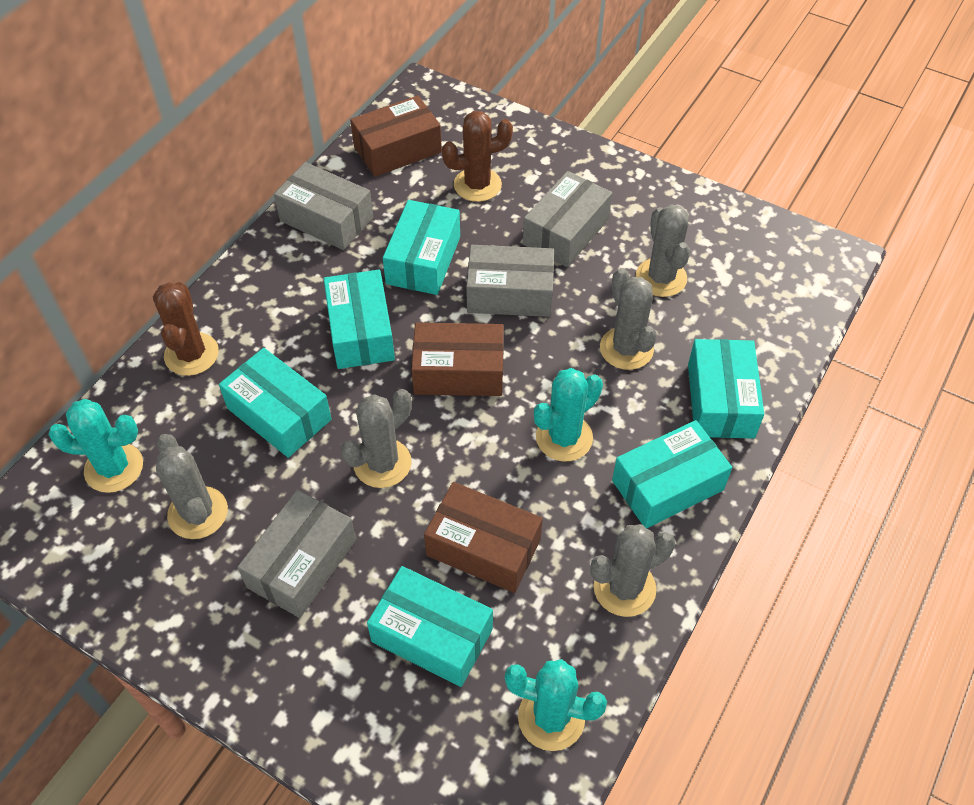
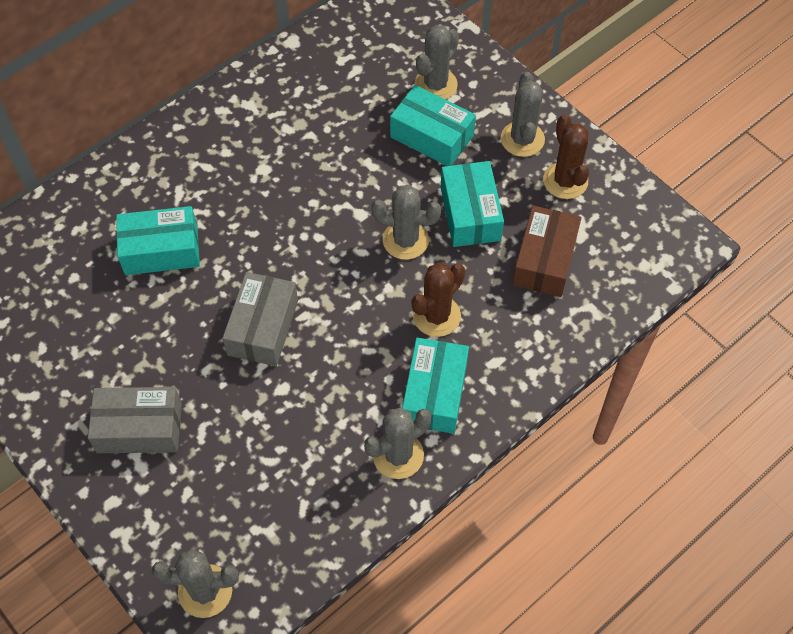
brown box: [350,95,442,177] [411,323,504,396] [424,482,543,593] = 3 -> [512,205,582,297] = 1
grey box: [238,490,356,618] [274,162,373,250] [466,245,554,317] [523,171,612,267] = 4 -> [88,387,182,453] [222,272,298,366] = 2
turquoise box: [219,348,332,458] [324,270,395,369] [367,566,493,687] [383,200,460,295] [612,420,732,528] [688,339,764,439] = 6 -> [116,206,200,275] [390,85,476,166] [402,338,469,434] [441,161,504,247] = 4
turquoise cactus: [48,399,143,493] [505,659,607,751] [534,368,603,462] = 3 -> none = 0

